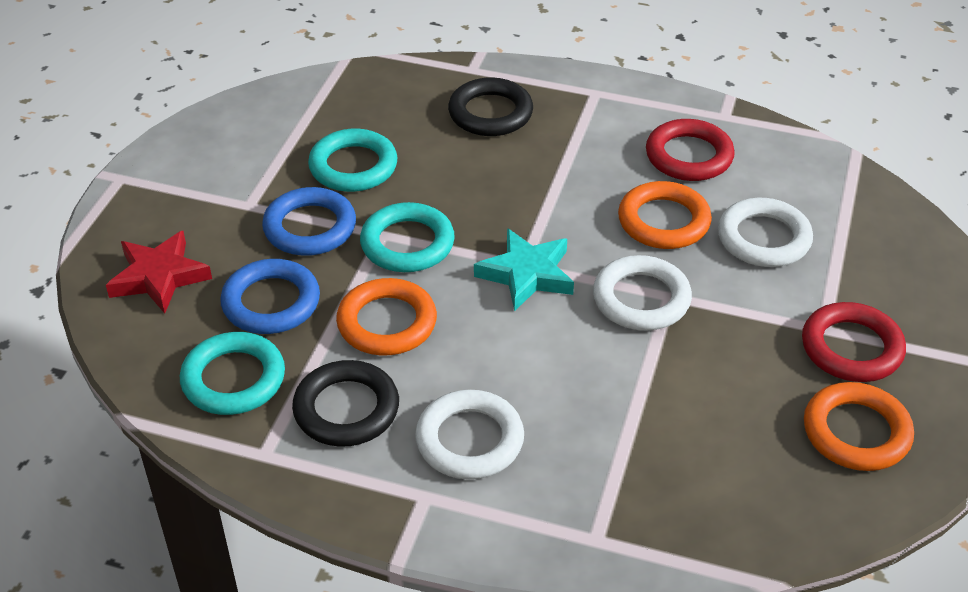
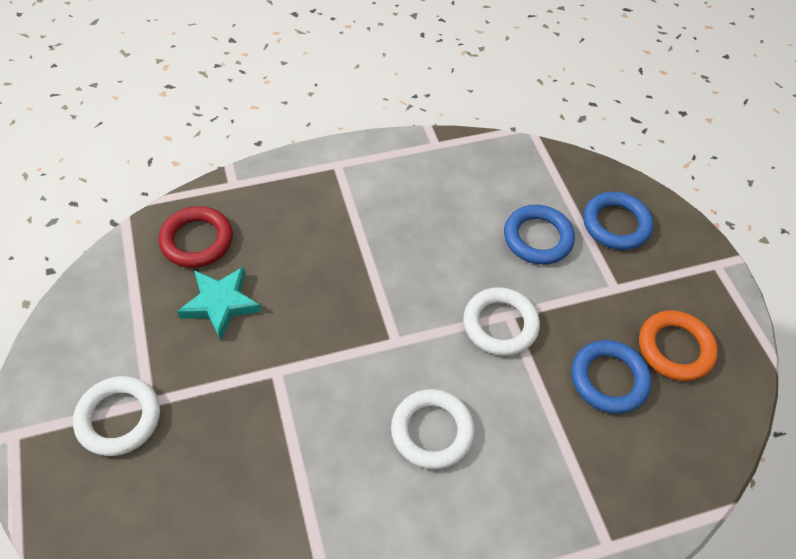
black ring: [292,360,399,447] [448,77,533,136] = 2 -> none = 0
blue ring: [220,259,320,334] [262,187,356,256] = 2 -> [504,205,575,265] [571,340,652,414] [583,192,653,250] = 3
orange ring: [336,278,437,356] [618,181,712,249] [804,382,914,471] = 3 -> [639,310,718,381] = 1
red ring: [646,119,735,181] [802,302,906,382] = 2 -> [159,206,233,268] = 1
red star: [106,231,212,314] = 1 -> none = 0
turquoise ring: [180,332,285,415] [308,129,397,192] [360,202,455,272] = 3 -> none = 0

